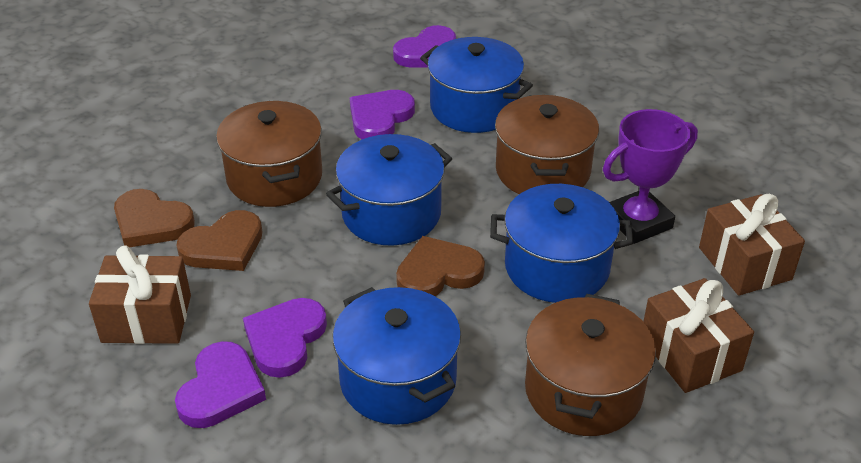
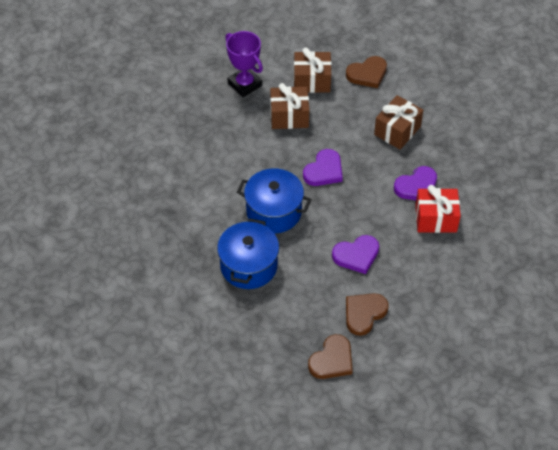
blue pot: [326,134,452,246] [333,287,461,425] [420,37,533,133] [490,184,633,303] = 4 -> [217,218,279,289] [237,168,312,234] = 2
brown pot: [216,101,322,207] [495,95,599,194] [525,294,656,436] = 3 -> none = 0
purple heart: [175,341,266,428] [243,298,327,378] [350,90,415,139] [393,25,456,68] = 4 -> [303,149,343,186] [332,235,379,274] [394,166,437,200] = 3
red gift: none = 0 -> [415,185,461,233] = 1

